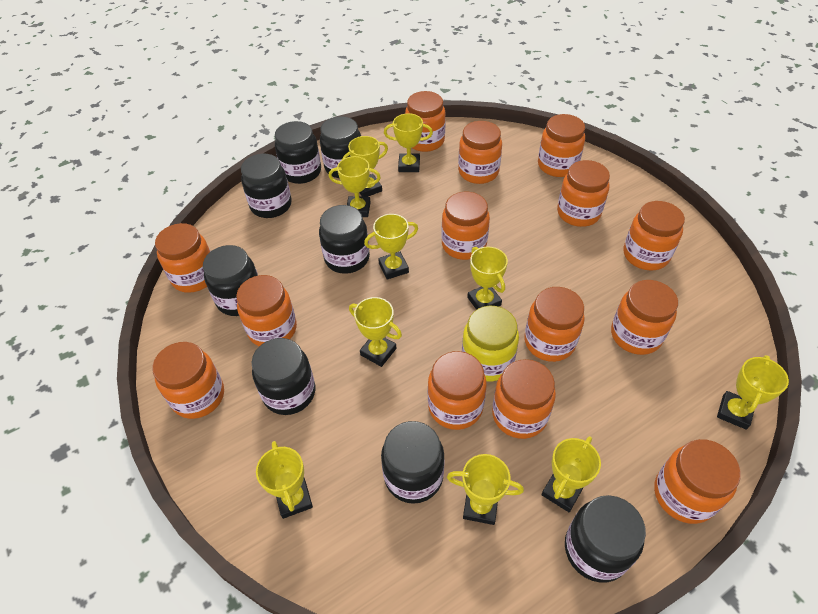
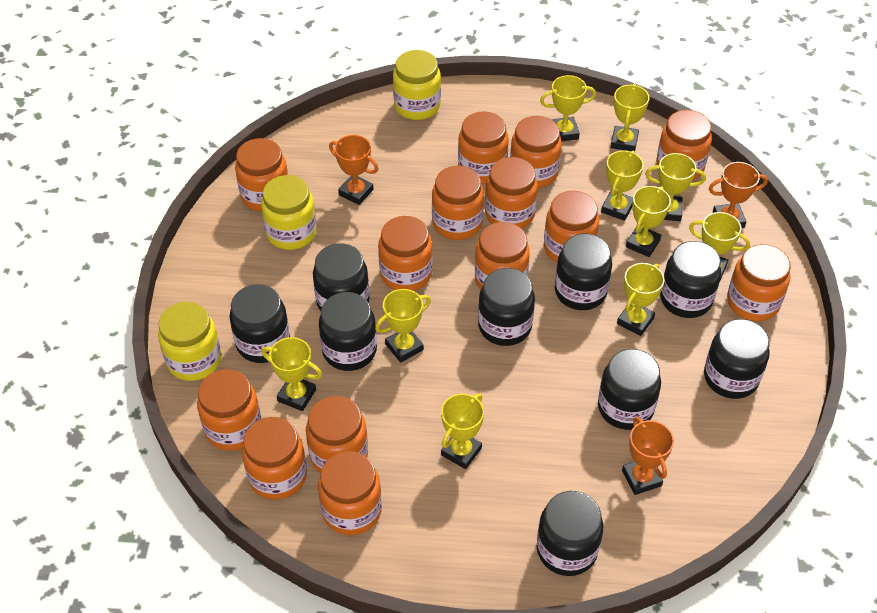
black jar: [203,245,258,316] [241,154,292,218] [251,338,315,415] [275,121,321,184] [319,205,370,274] [320,116,361,178] [381,421,445,504] [565,495,646,582] = 8 -> [229,284,290,363] [313,243,369,311] [319,292,377,371] [478,268,535,346] [537,491,603,576] [555,234,612,310] [598,349,661,430] [660,241,721,318] [704,319,770,399] = 9
orange trophy: none = 0 -> [329,135,379,205] [622,417,674,495] [709,162,768,228] = 3
yellow jar: [462,306,519,381] = 1 -> [158,302,221,381] [261,175,317,250] [393,50,441,120] = 3

